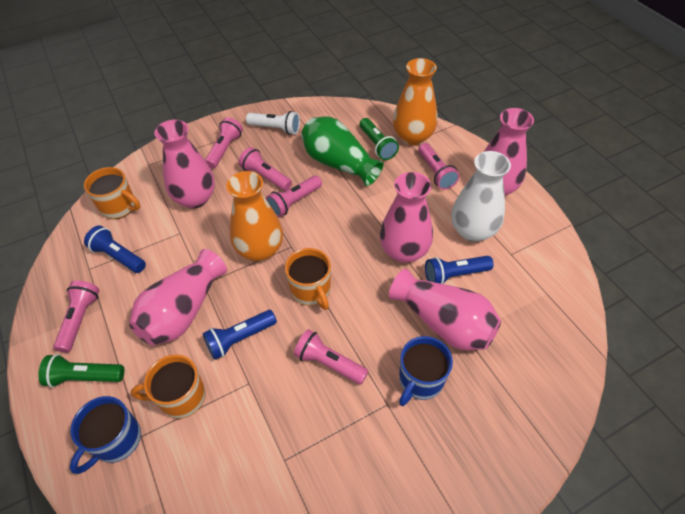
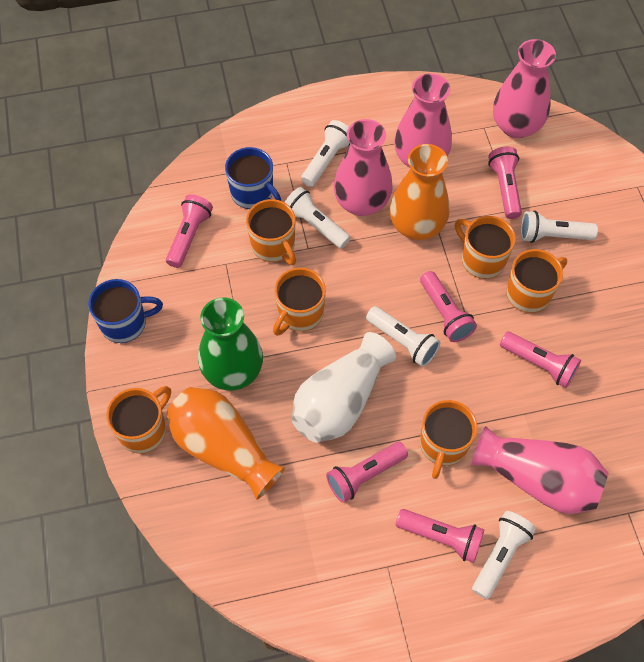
blue flashlight: [84,225,146,273] [203,310,277,360] [425,256,494,284] = 3 -> none = 0
green flashlight: [38,354,124,388] [359,118,399,160] = 2 -> none = 0
orange mug: [84,167,140,219] [131,355,206,419] [285,248,331,310] = 3 -> [106,386,171,454] [246,199,296,265] [273,268,326,336] [420,400,478,479] [455,216,516,279] [506,249,567,313] = 6
pink vase: [129,249,227,345] [154,120,215,208] [380,172,433,263] [389,268,501,350] [484,108,534,196] = 5 -> [334,119,393,216] [394,73,452,168] [472,426,609,514] [493,39,556,138] = 4
white flashlight: [246,111,300,135] = 1 -> [285,187,351,249] [301,120,350,187] [366,306,441,367] [472,511,536,599] [521,211,598,243] = 5

